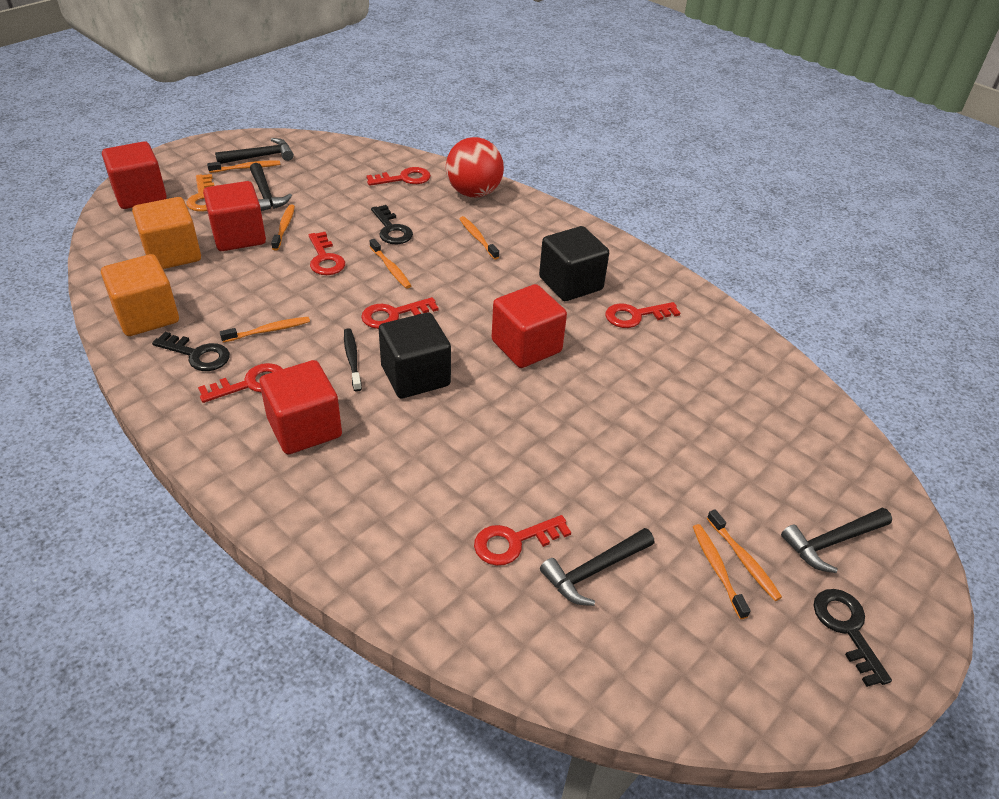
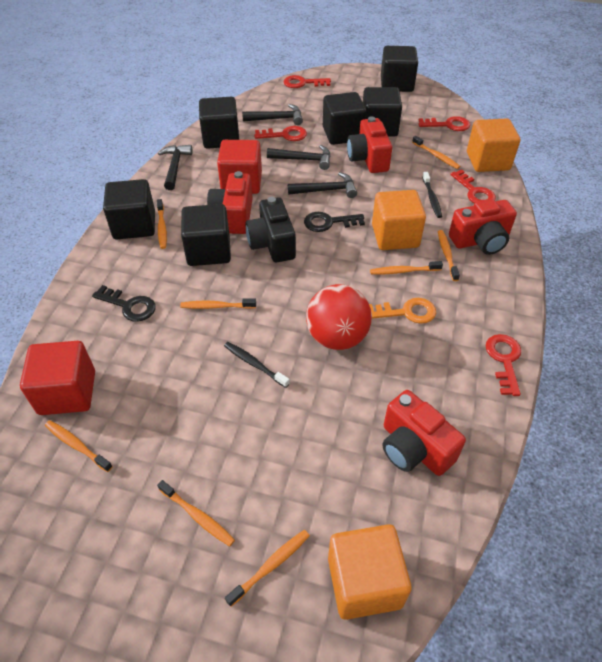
black camera: none = 0 -> [245,197,296,262] = 1
black cube: [378,313,451,398] [539,226,609,301] = 2 -> [103,179,155,239] [181,204,231,266] [199,97,239,149] [323,92,366,145] [363,87,402,137] [381,46,418,92] = 6
black key: [152,332,230,371] [371,205,413,244] [813,589,892,687] = 3 -> [92,285,156,322] [304,212,365,232] = 2
black toothbrush: [344,328,362,392] = 1 -> [224,342,290,388] [422,172,442,218] = 2
orange cube: [101,254,179,336] [132,197,201,269] = 2 -> [328,524,411,620] [372,190,426,250] [467,118,520,172] = 3
orange toothbrush: [207,161,281,173] [220,317,310,343] [271,205,295,250] [370,239,411,289] [459,216,499,260] [693,524,751,619] [707,509,782,601] = 7 -> [45,420,113,472] [157,199,167,249] [157,480,235,547] [180,299,256,309] [225,530,310,607] [370,261,443,275] [412,136,460,169] [438,230,460,281] = 8
red camera: none = 0 -> [207,171,253,234] [347,116,392,173] [382,390,466,476] [449,199,517,255] = 4
red cube: [102,141,167,209] [203,181,266,251] [259,360,342,454] [492,284,567,368] = 4 -> [20,341,95,415] [217,140,262,194] = 2
red key: [198,363,282,403] [309,232,345,275] [361,297,439,329] [367,167,431,186] [474,515,571,566] [605,302,680,328] = 6 -> [254,126,307,141] [284,75,331,88] [419,116,470,131] [450,170,496,203] [486,334,521,396] = 5

